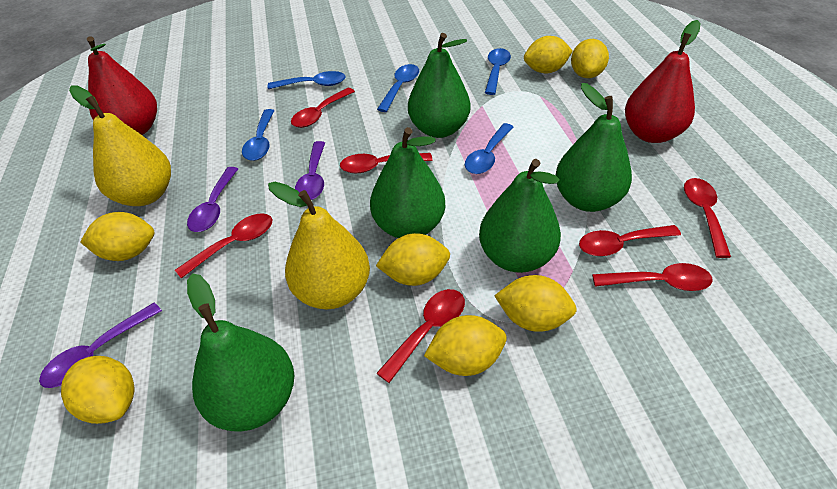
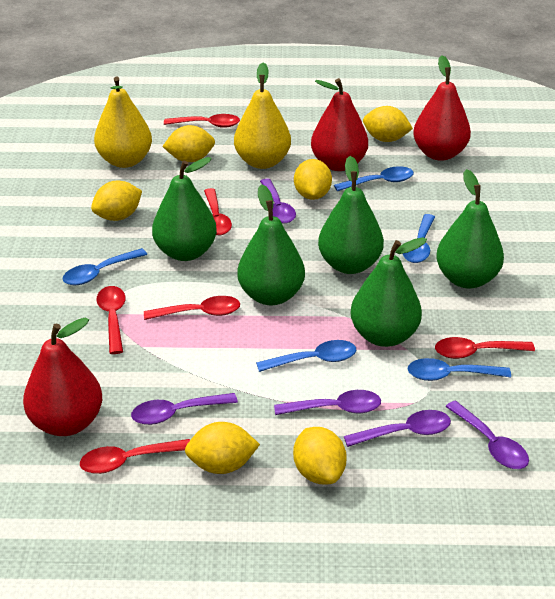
purple spoon: [39,303,162,388] [187,167,238,232] [295,141,325,200] = 3 -> [131,393,238,425] [260,178,296,224] [274,390,381,415] [344,410,451,447] [445,400,529,469] = 5
red pear: [87,36,157,135] [625,20,701,143] = 2 -> [23,318,102,436] [311,78,368,171] [413,55,471,161] = 3
red spoon: [175,213,272,279] [291,88,355,128] [340,153,433,173] [376,289,465,383] [579,225,681,256] [592,263,713,291] [684,178,731,258] = 7 -> [80,439,190,474] [97,286,126,354] [144,296,240,320] [164,114,240,128] [204,188,232,235] [435,337,535,359] = 6
yellow lemon: [61,356,134,424] [80,212,154,261] [376,233,450,286] [424,315,507,376] [494,275,577,332] [524,36,573,73] [571,39,609,78] = 7 -> [91,181,142,221] [162,125,215,162] [185,422,260,474] [293,427,347,484] [294,159,332,200] [363,106,413,142] = 6

